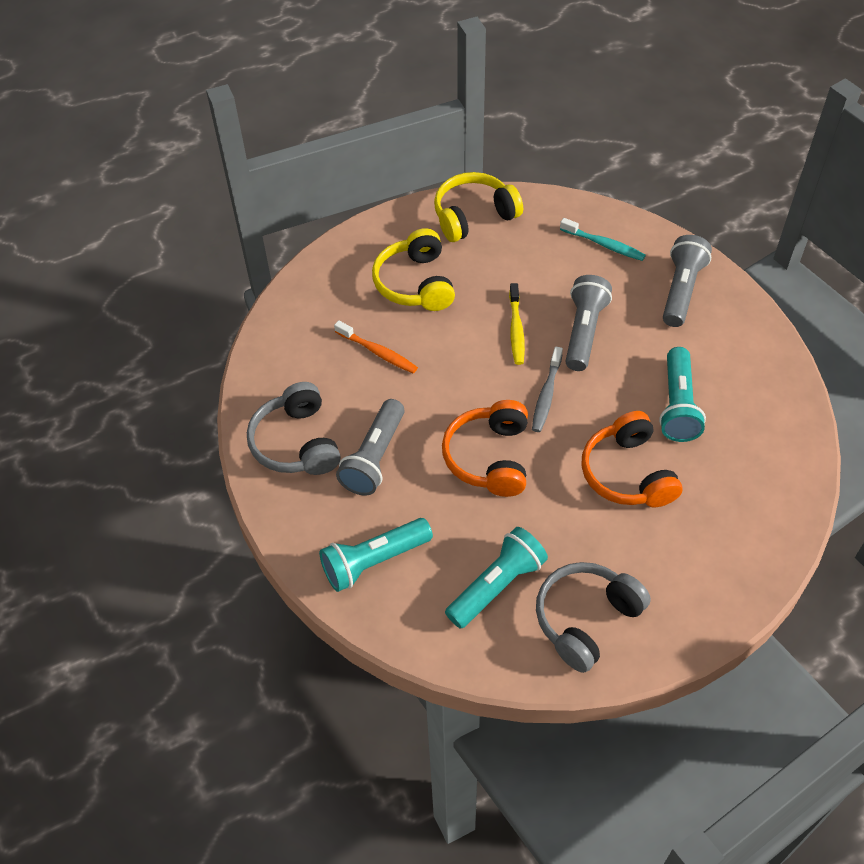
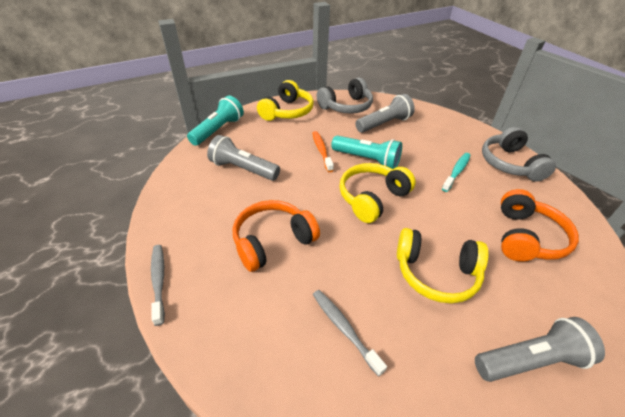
grey toothbrush: [532,346,563,432] = 1 -> [151,245,165,326] [313,290,387,377] = 2
turquoise flashlight: [319,518,433,592] [445,527,548,629] [659,347,706,442] = 3 -> [187,95,244,146] [331,135,402,169] = 2
yellow headphones: [372,228,455,311] [434,172,523,242] = 2 -> [257,80,314,121] [339,163,416,223] [397,228,489,303] = 3
yellow toothbrush: [509,283,525,365] = 1 -> none = 0

